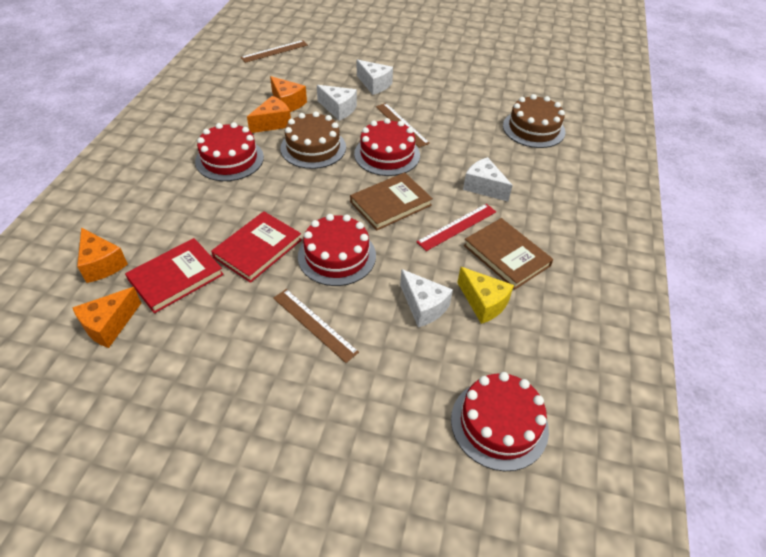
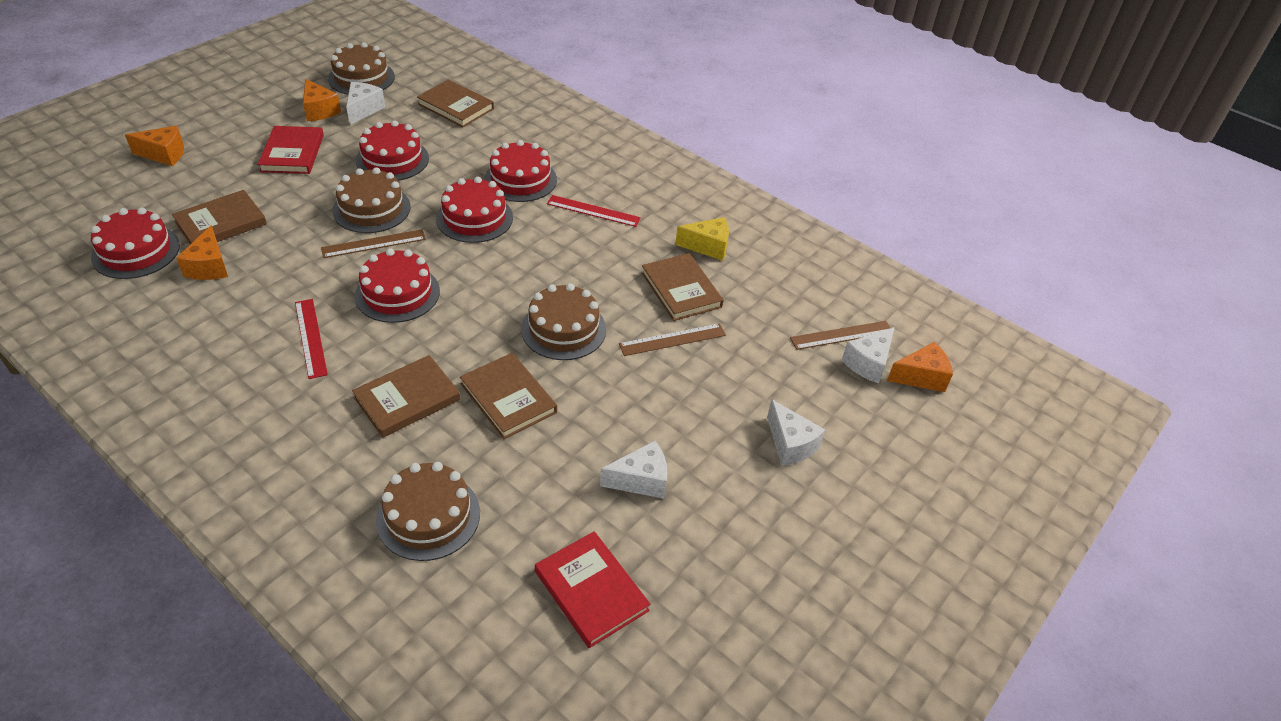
brown book: [350,172,433,231] [464,218,553,290] = 2 -> [172,190,267,244] [352,355,461,438] [417,79,494,127] [460,353,557,439] [641,253,724,321] = 5
brown cake: [280,111,346,169] [503,94,565,148] = 2 -> [328,42,395,95] [332,167,410,233] [376,462,480,561] [521,283,606,360] = 4
red cake: [195,122,264,181] [298,214,376,286] [354,118,420,176] [451,372,549,471] = 4 -> [91,207,180,279] [355,248,440,323] [356,120,429,181] [436,177,513,243] [484,140,557,202] = 5
red ruler: [417,204,496,251] = 1 -> [295,299,328,379] [547,195,641,227] = 2

